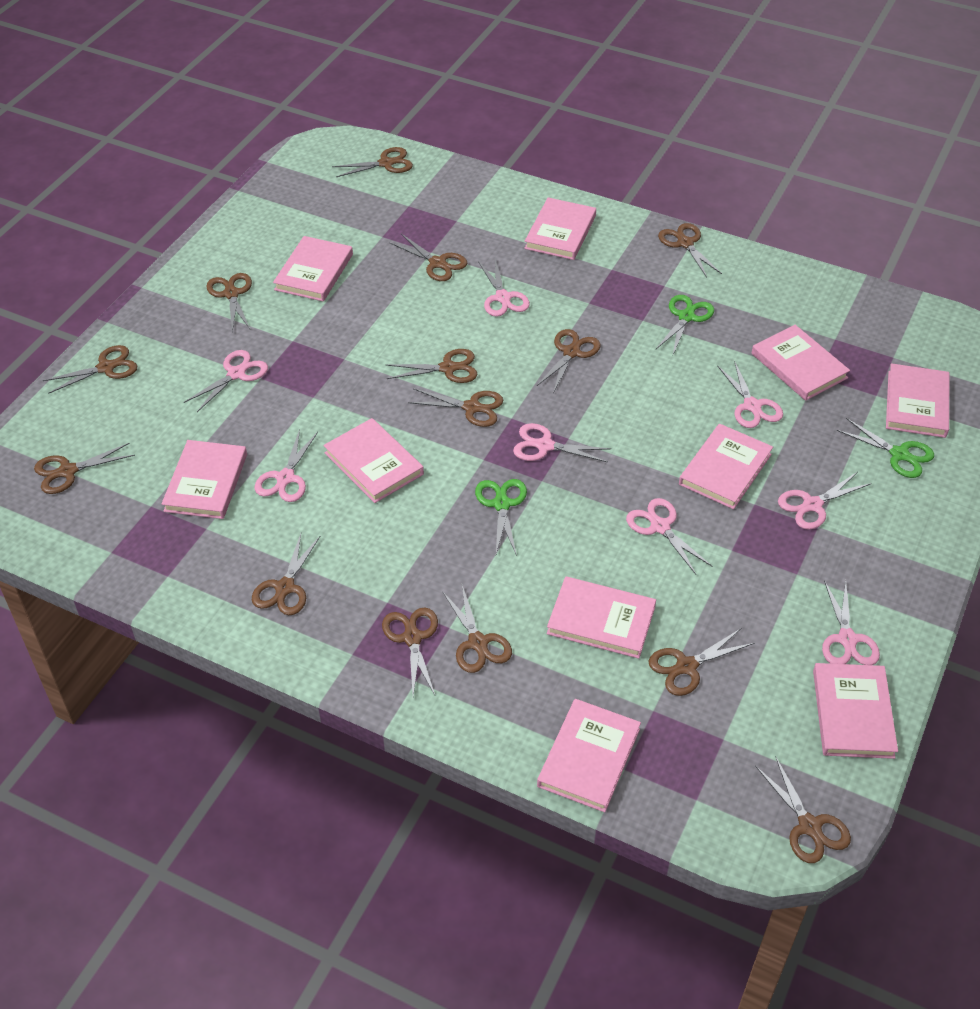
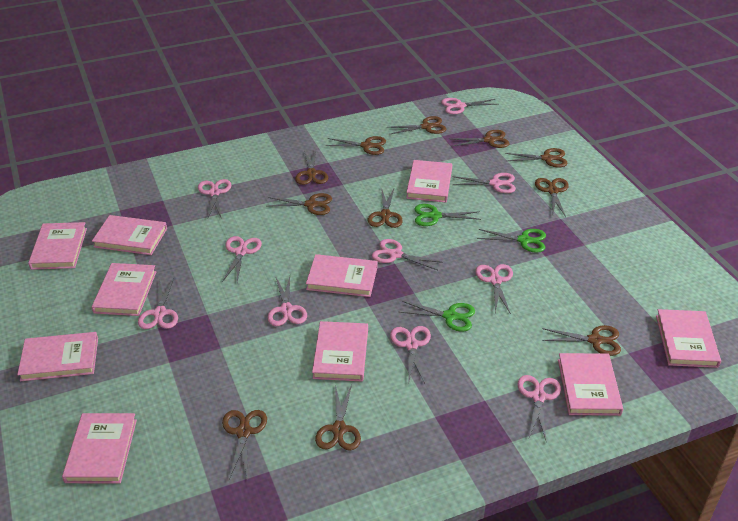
brown scissors: [34,443,135,494] [42,345,137,394] [206,273,252,332] [252,534,320,615] [332,147,413,177] [382,607,438,695] [386,349,477,383] [390,234,467,281] [408,388,503,427] [442,585,512,673] [536,329,601,393] [649,629,754,696] [658,223,722,277] [755,756,851,863] = 14 -> [222,410,267,480] [268,193,332,215] [295,150,328,185] [315,384,361,450] [326,136,386,155] [368,188,403,228] [387,116,446,135] [451,130,510,148] [505,148,568,167] [535,178,569,217] [542,325,621,356] = 11
pink scissors: [184,350,268,412] [255,429,318,502] [479,259,530,317] [513,423,611,462] [626,498,712,574] [717,360,783,428] [778,472,872,530] [822,580,880,665] = 8 -> [138,278,178,329] [198,179,231,218] [222,236,262,282] [268,276,307,326] [372,239,443,270] [390,326,431,383] [441,98,499,114] [452,173,516,193] [475,264,513,314] [517,375,561,440] = 10

